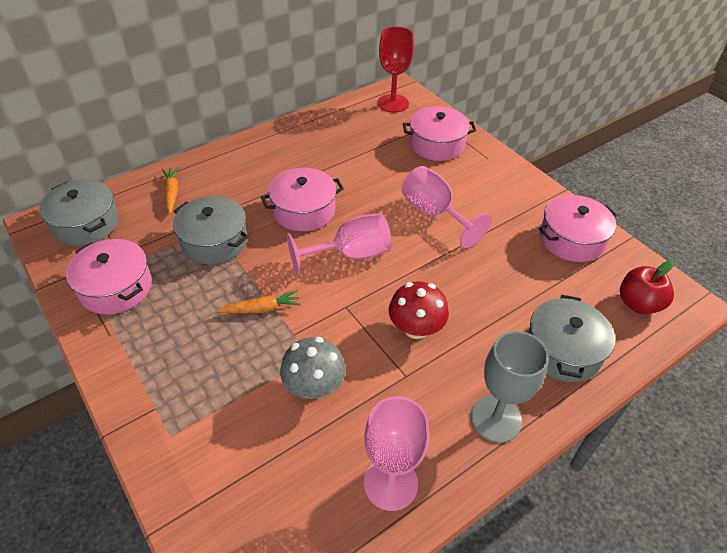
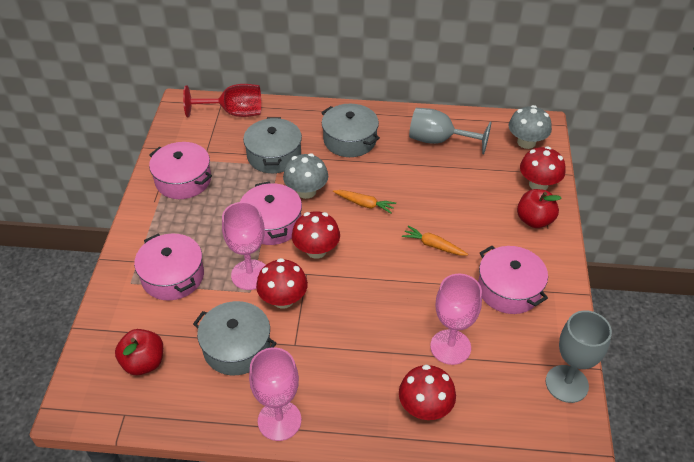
grey goblet: [471,331,549,443] = 1 -> [409,108,492,154] [546,310,612,403] = 2
grey mushroom: [280,337,346,399] = 1 -> [283,153,328,199] [508,105,552,149] = 2
red apple: [620,260,674,314] = 1 -> [115,329,163,375] [517,189,561,228] = 2
red mushroom: [389,281,449,339] = 1 -> [256,258,308,309] [292,211,340,259] [399,365,456,420] [520,146,565,190] = 4

